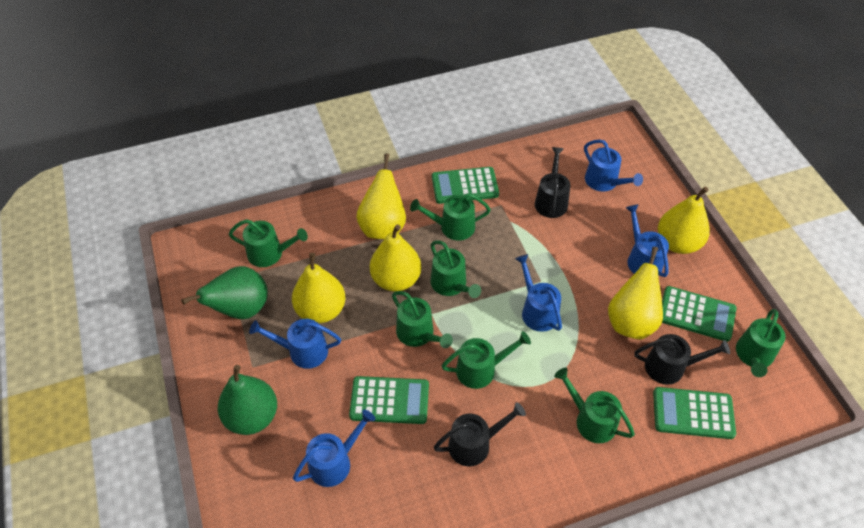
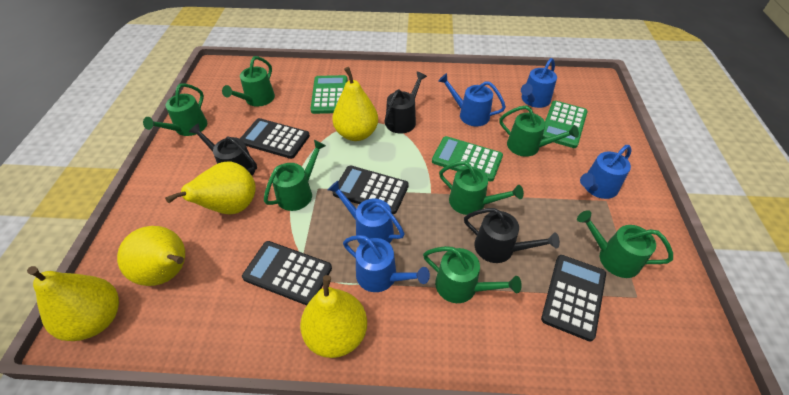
black calculator: none = 0 -> [240,118,310,159] [242,241,332,305] [333,165,409,214] [541,255,606,341] = 4
green calculator: [349,376,429,424] [432,167,499,204] [653,387,736,439] [662,286,736,342] = 4 -> [311,75,348,114] [432,136,503,182] [542,101,588,148] = 3
green pear: [181,266,268,319] [218,365,277,435] = 2 -> none = 0

